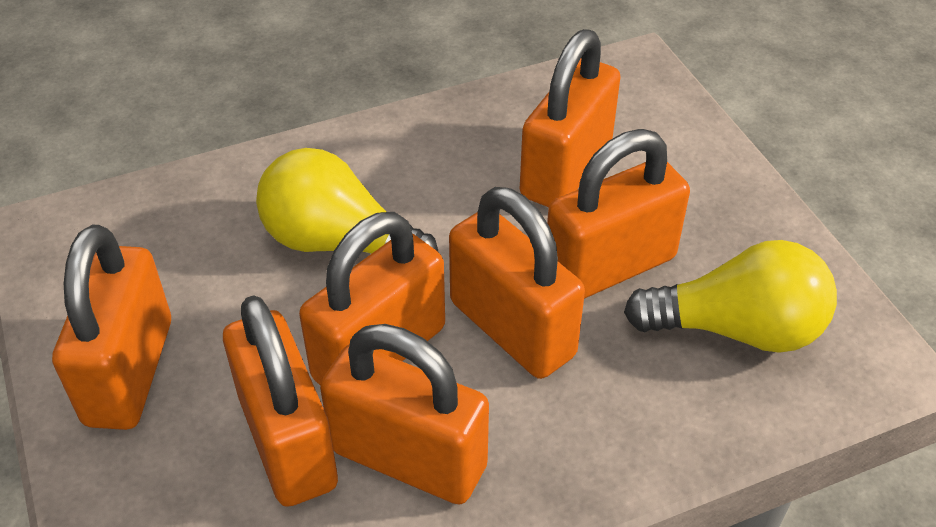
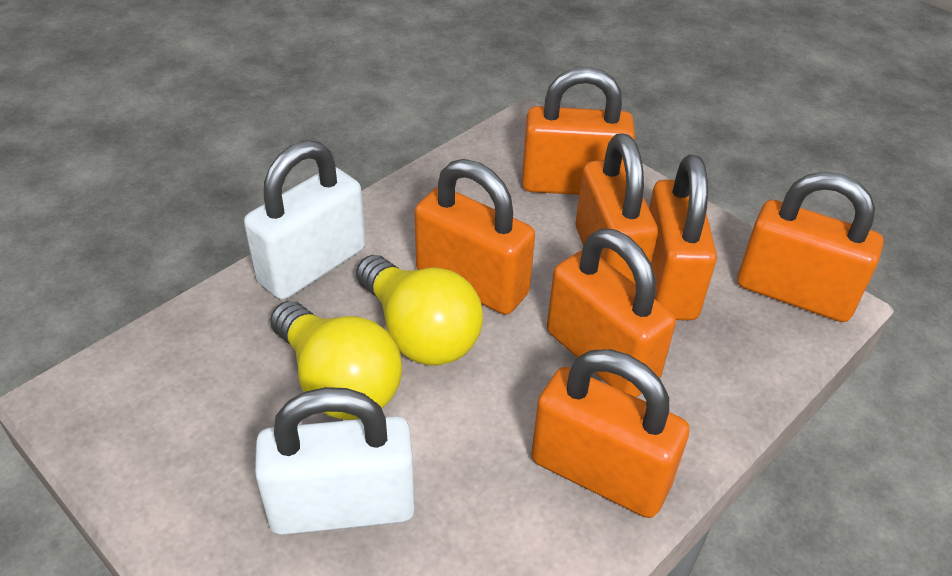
white padlock: none = 0 -> [244,140,366,300] [255,387,415,535] = 2

